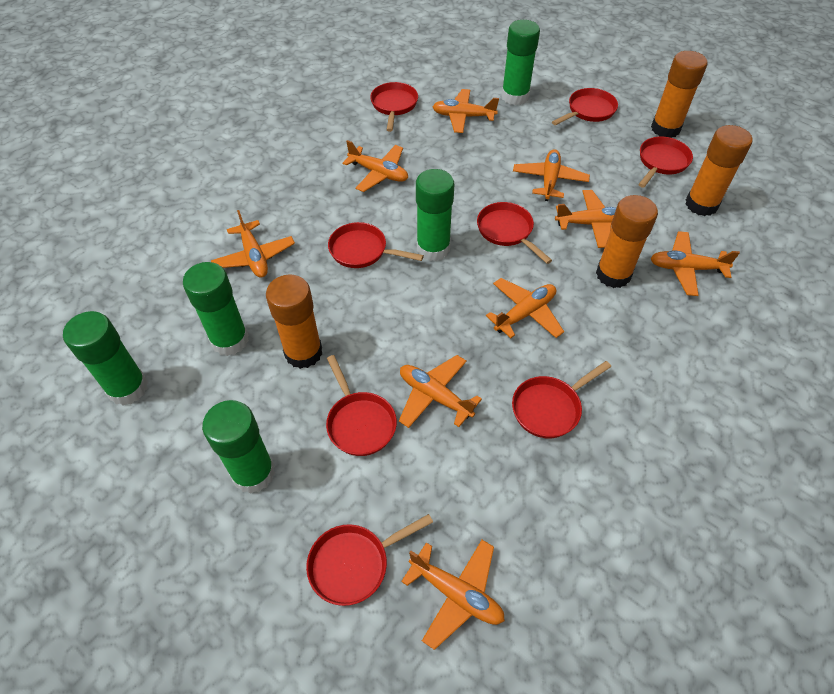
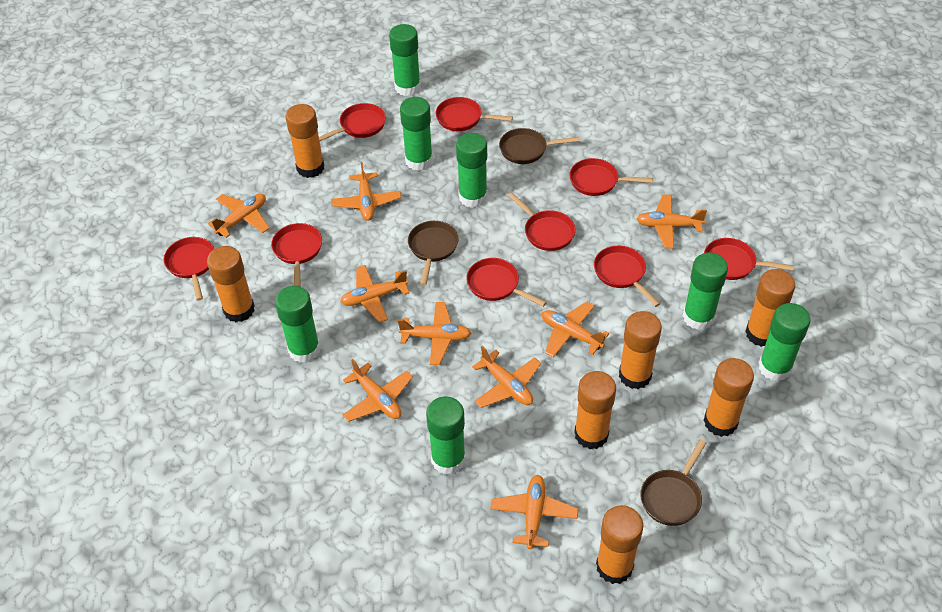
brown pan: none = 0 -> [408,221,459,286] [499,128,580,164] [640,439,706,526] = 3
green glue stick: [63,311,148,405] [183,262,249,356] [202,400,275,494] [416,169,454,261] [501,20,540,105] = 5 -> [275,286,320,363] [389,24,421,96] [400,97,433,171] [426,396,466,475] [456,133,487,208] [683,253,728,330] [759,303,810,381] = 7
orange glue stick: [266,275,322,369] [596,195,658,288] [651,51,707,138] [686,125,752,216] = 4 -> [207,246,255,322] [286,104,324,178] [574,371,616,449] [596,505,643,584] [619,311,662,389] [704,358,754,437] [745,269,795,347] = 7
red pan: [306,514,433,606] [326,355,397,456] [328,222,424,268] [370,82,418,132] [477,202,552,264] [512,361,611,438] [552,88,618,125] [638,137,693,188] = 8 -> [164,237,214,301] [271,223,322,287] [319,103,386,141] [436,97,513,131] [466,258,547,307] [508,192,576,251] [569,158,653,196] [594,246,660,307] [704,238,794,280] = 9

